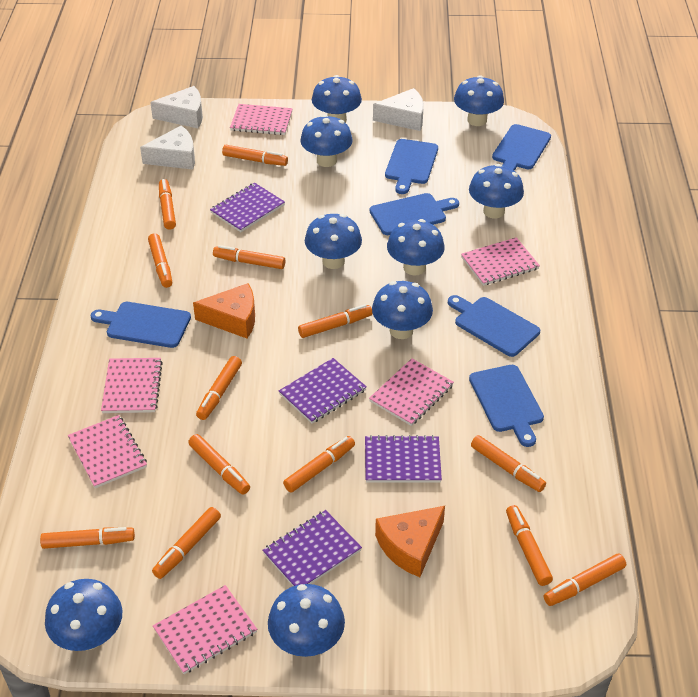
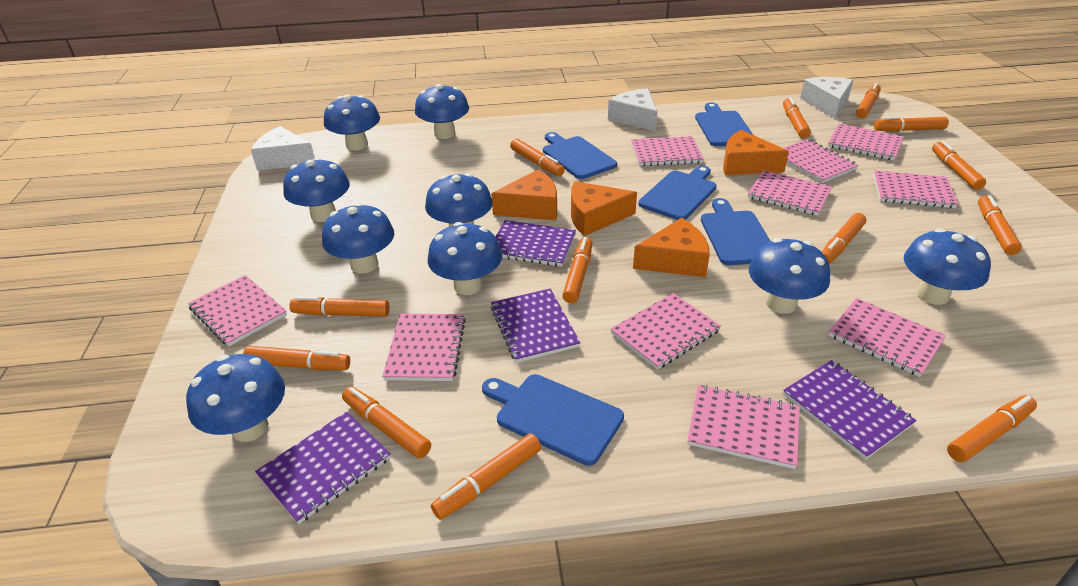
blue cutting board: [90,302,191,348] [369,193,459,235] [385,139,438,194] [448,295,540,357] [469,365,544,447] [492,124,551,171] = 6 -> [482,374,624,466] [543,132,617,179] [638,166,717,220] [695,103,753,146] [701,198,771,265] = 5
orange cheese: [193,283,255,338] [375,506,445,577] = 2 -> [491,169,557,221] [571,181,637,236] [633,218,710,278] [723,130,789,175] = 4
pink notebook: [68,415,147,488] [101,358,163,413] [153,585,257,674] [230,104,293,135] [369,358,454,426] [461,237,540,286] = 6 -> [188,275,287,346] [382,314,466,381] [611,293,721,370] [631,136,704,166] [687,385,800,469] [748,170,832,216] [784,139,858,183] [828,124,903,160] [829,298,946,377] [873,170,958,208] = 10

